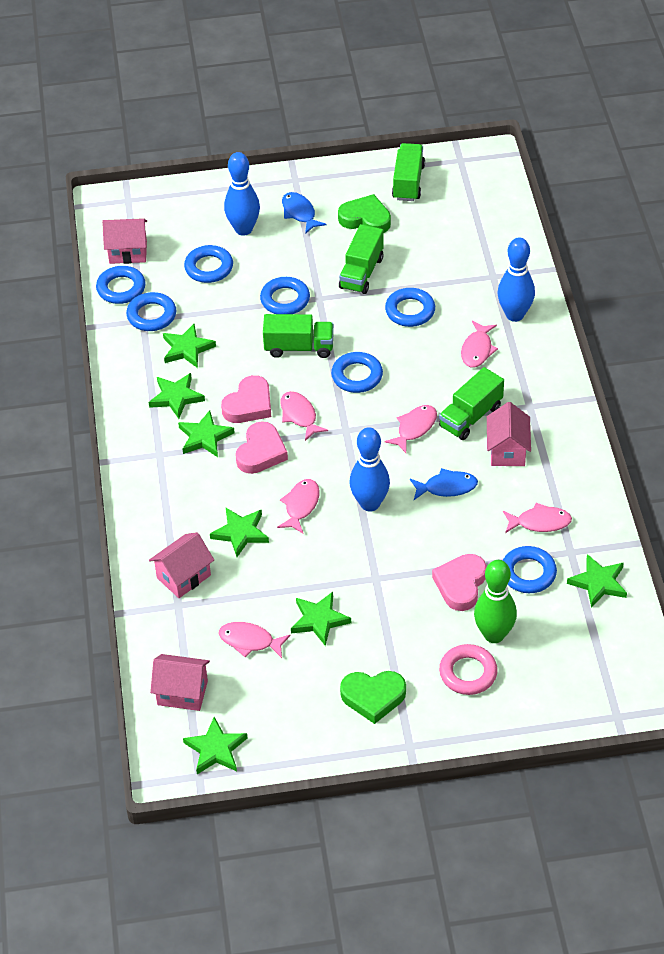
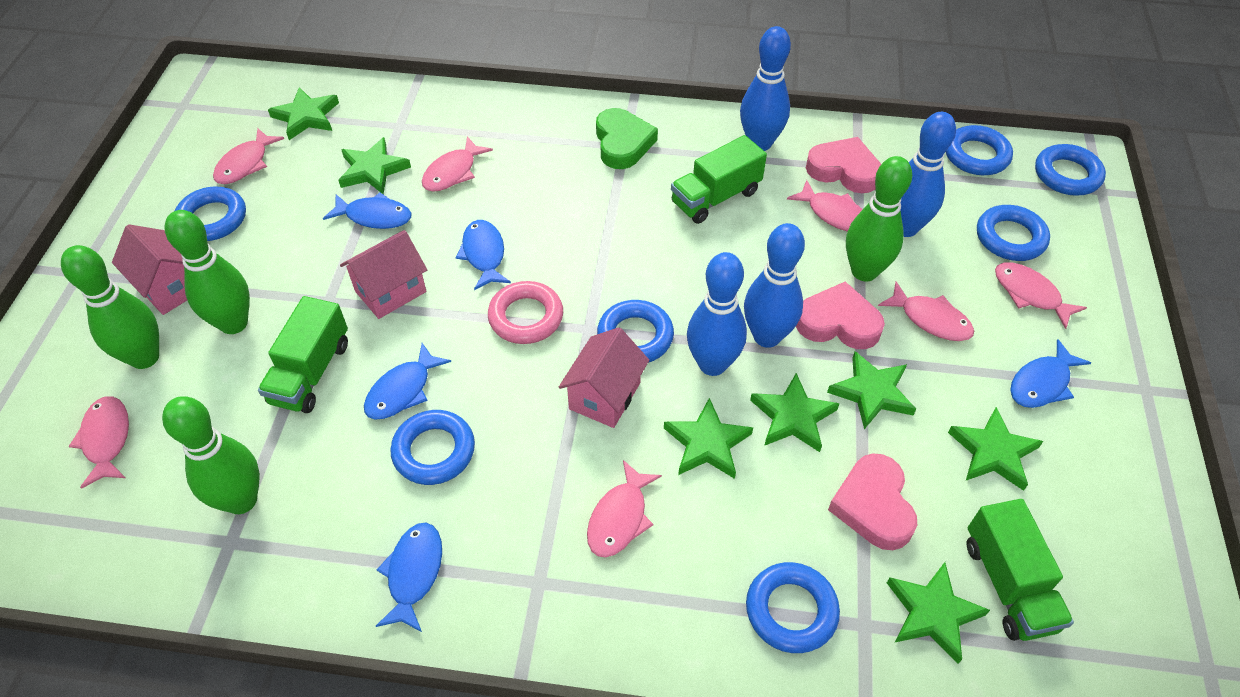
blue bowling pin: [224,152,260,236] [349,427,390,512] [498,237,535,322] = 3 -> [687,252,747,376] [740,26,791,151] [744,223,805,348] [900,112,956,237] = 4
blue fish: [282,192,327,234] [410,468,478,500] = 2 -> [323,192,412,229] [364,343,451,419] [376,522,442,632] [456,220,511,290] [1010,339,1091,408] = 5
green bowling pin: [474,560,517,643] = 1 -> [61,245,159,369] [162,396,260,514] [165,210,250,334] [846,156,912,281] = 4
green heart: [338,194,391,233] [340,671,406,724] = 2 -> [596,108,658,169] = 1
green truck: [263,314,334,358] [339,224,384,294] [392,143,425,201] [439,367,504,440] = 4 -> [258,296,348,413] [671,135,767,224] [967,499,1074,641] = 3
pink fish: [219,622,291,658] [277,479,320,534] [280,391,328,441] [384,405,437,453] [461,321,498,367] [503,503,572,533] = 6 -> [69,397,129,489] [213,128,284,184] [422,136,493,192] [587,460,662,557] [787,180,863,232] [878,282,974,341] [995,262,1087,329] = 7
pink house: [102,218,147,264] [149,532,214,598] [150,654,210,711] [487,402,531,466] = 4 -> [112,224,187,315] [340,230,427,319] [559,327,649,428] = 3

